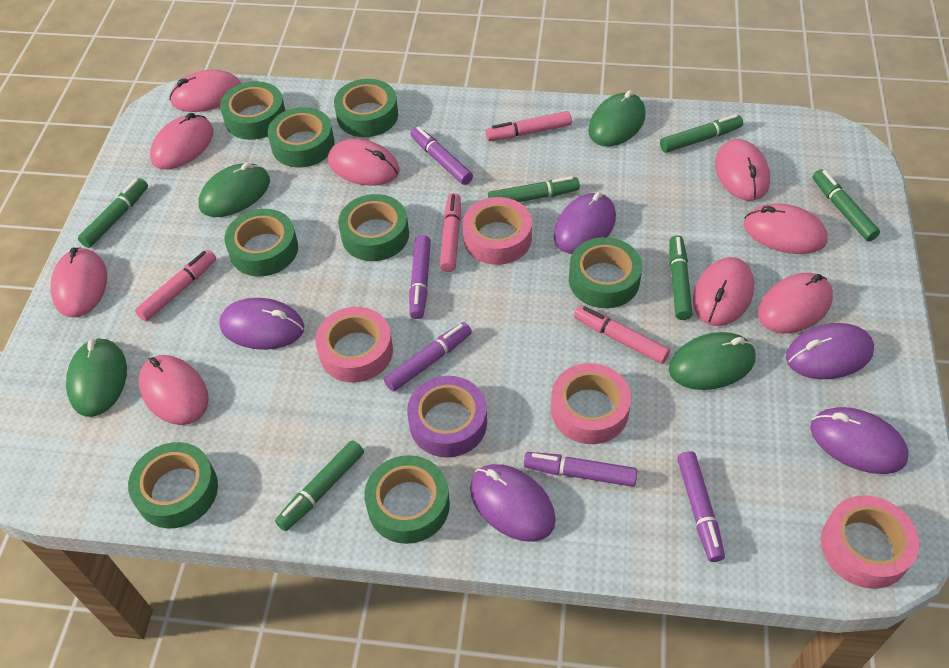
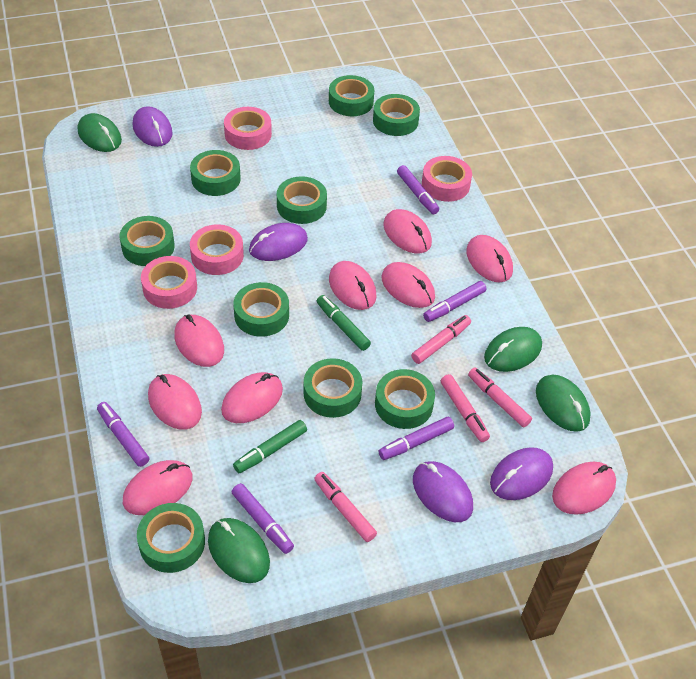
green marker: [78,178,148,248] [275,440,364,531] [488,176,580,202] [660,114,743,153] [669,235,693,320] [813,169,880,241] = 6 -> [233,420,307,473] [317,295,371,351] = 2
green tape: [128,442,218,529] [220,81,286,140] [225,209,298,276] [268,107,335,168] [334,79,398,137] [338,194,409,261] [364,455,450,544] [569,237,642,308] = 8 -> [120,216,175,266] [137,503,205,573] [190,150,241,196] [233,282,289,337] [277,176,327,224] [303,358,362,418] [329,75,374,116] [373,94,420,136] [375,369,435,429] = 9
purple mouse: [219,298,304,350] [470,464,556,542] [554,192,616,254] [786,323,874,379] [810,407,909,474] = 5 -> [133,106,173,147] [249,223,308,261] [413,461,473,522] [490,447,553,500] = 4
purple tape: [407,376,487,457] = 1 -> none = 0

